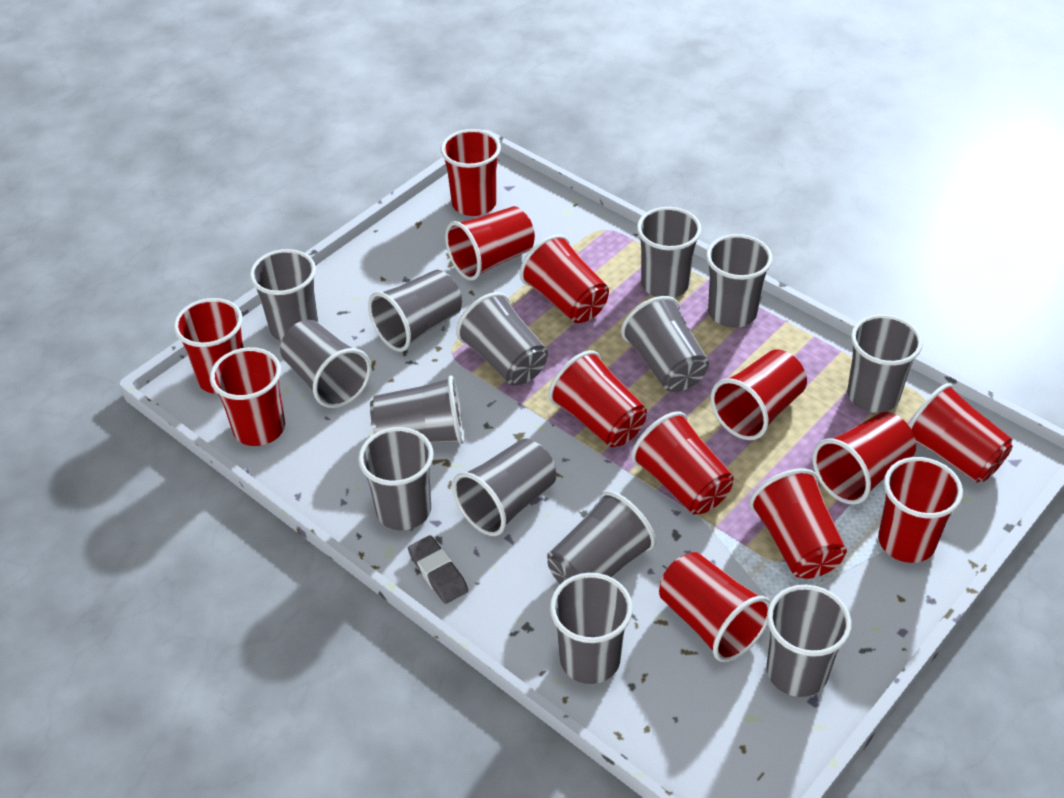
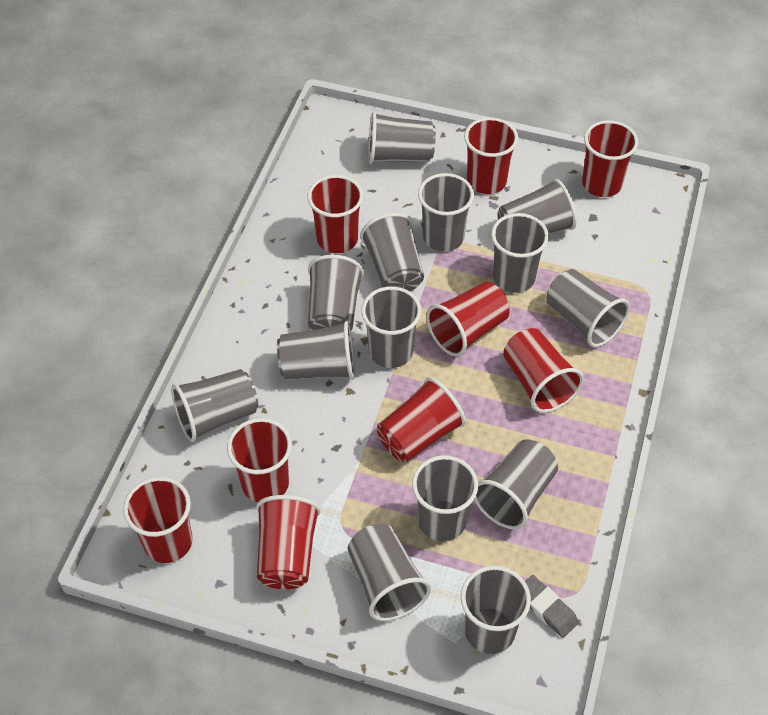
red cup: [174,298,244,394] [210,347,285,446] [441,129,501,216] [445,206,535,281] [520,234,609,323] [548,350,647,447] [631,411,733,514] [659,552,771,662] [711,349,807,440] [749,468,847,579] [812,412,916,505] [878,457,963,563] [908,383,1013,483] = 13 -> [123,477,193,563] [227,418,292,502] [256,495,321,589] [307,175,363,253] [377,377,466,462] [426,281,509,357] [464,117,518,194] [503,328,584,413] [582,120,638,197] = 9

